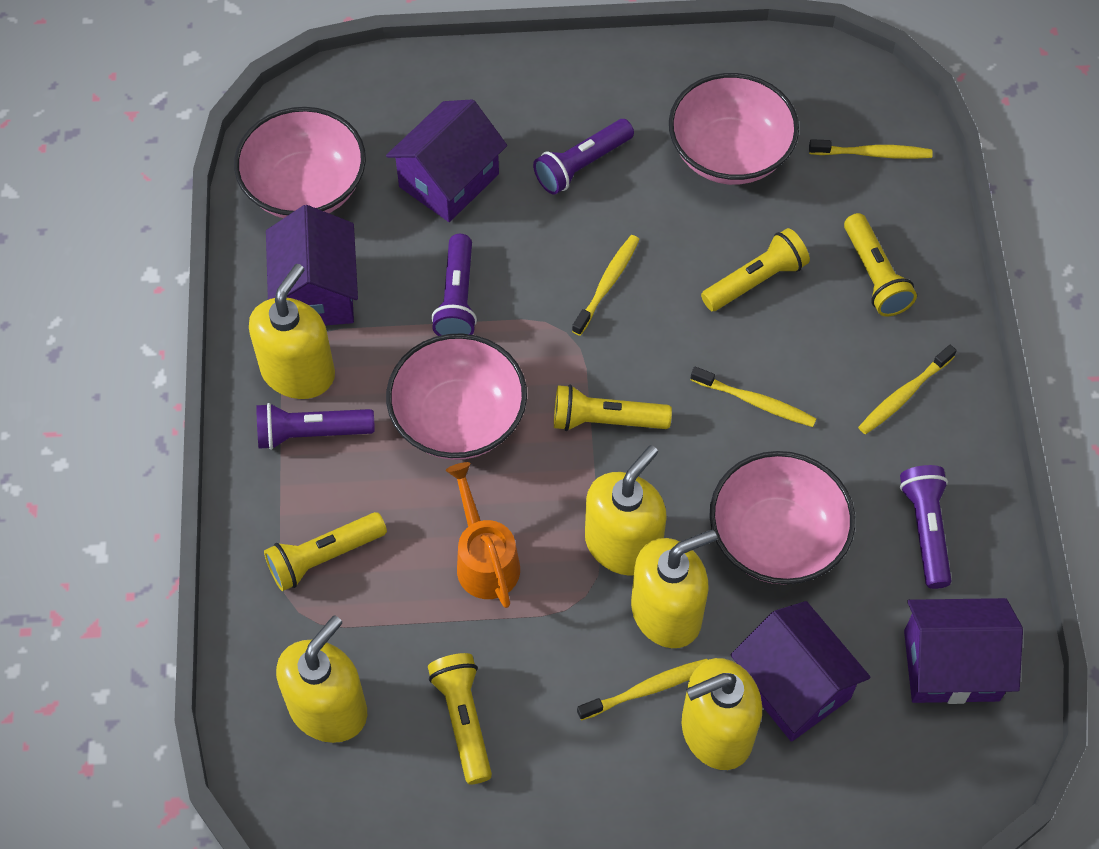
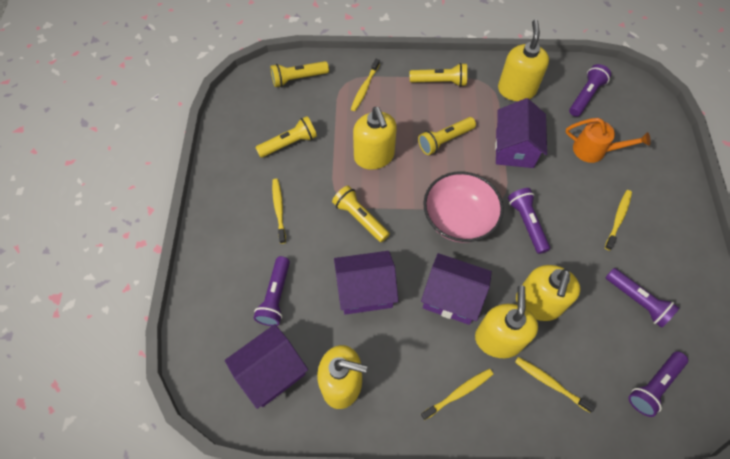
pink bowl: [234,107,366,218] [386,333,527,460] [669,73,799,185] [709,451,855,585] = 4 -> [423,171,504,243] = 1
purple flashlight: [256,403,375,450] [431,234,477,336] [533,119,634,195] [900,465,952,589] = 4 -> [254,256,290,326] [508,188,550,254] [569,64,611,117] [605,268,679,328] [628,351,688,417] = 5

